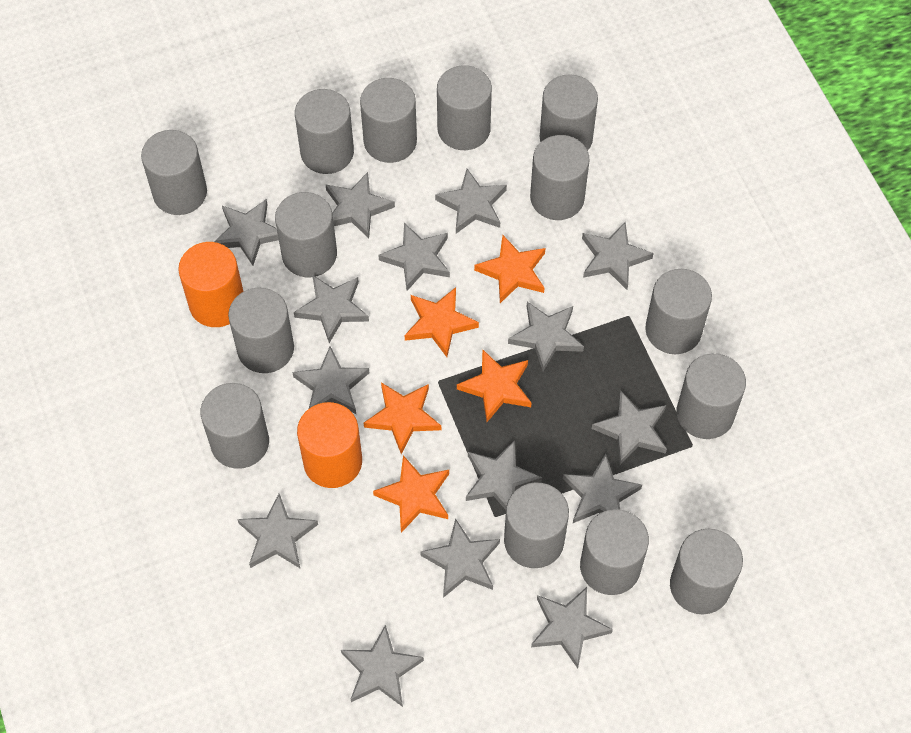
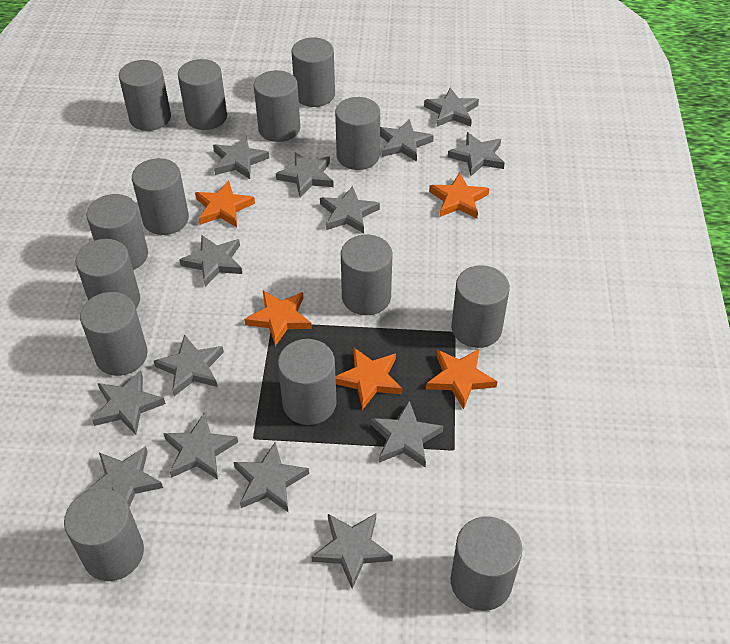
grey star: [214,199,279,266] [237,494,318,568] [292,346,370,414] [294,275,369,343] [326,172,395,238] [341,624,424,707] [378,223,450,291] [420,518,500,598] [435,169,507,234] [466,440,542,510] [508,302,584,371] [531,587,613,668] [563,454,642,523] [582,222,654,290] [592,391,667,465] = 15 -> [85,446,163,507] [92,370,166,435] [154,334,224,396] [163,413,238,480] [179,235,242,287] [213,135,269,179] [234,442,309,513] [276,152,334,197] [311,513,393,589] [320,186,380,233] [370,401,444,467] [380,119,434,162] [424,88,479,127] [448,132,505,177] = 14
orange cylinder: [178,242,244,327] [297,402,362,488] = 2 -> none = 0

